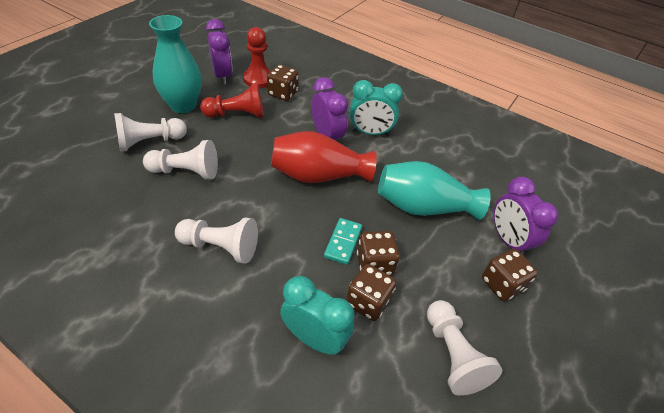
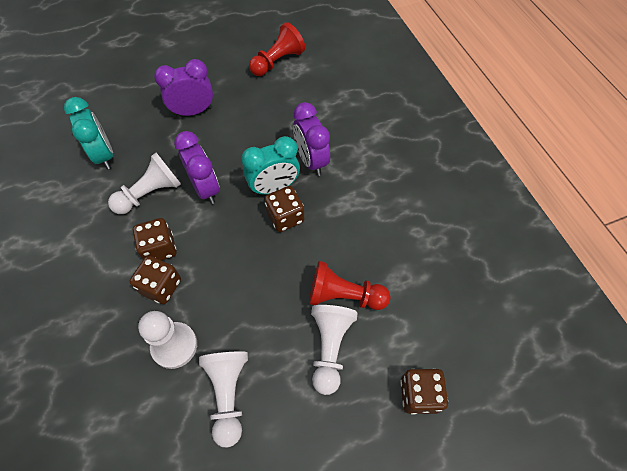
red vase: [271,131,377,183] = 1 -> none = 0
turquoise domino: [324,218,362,265] = 1 -> none = 0
turquoise vase: [149,15,202,113] [378,161,491,220] = 2 -> none = 0

